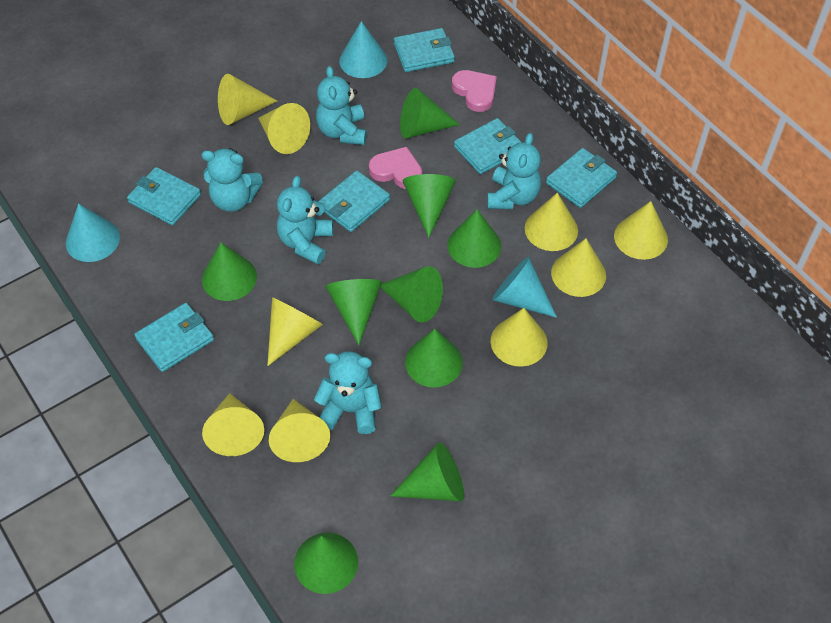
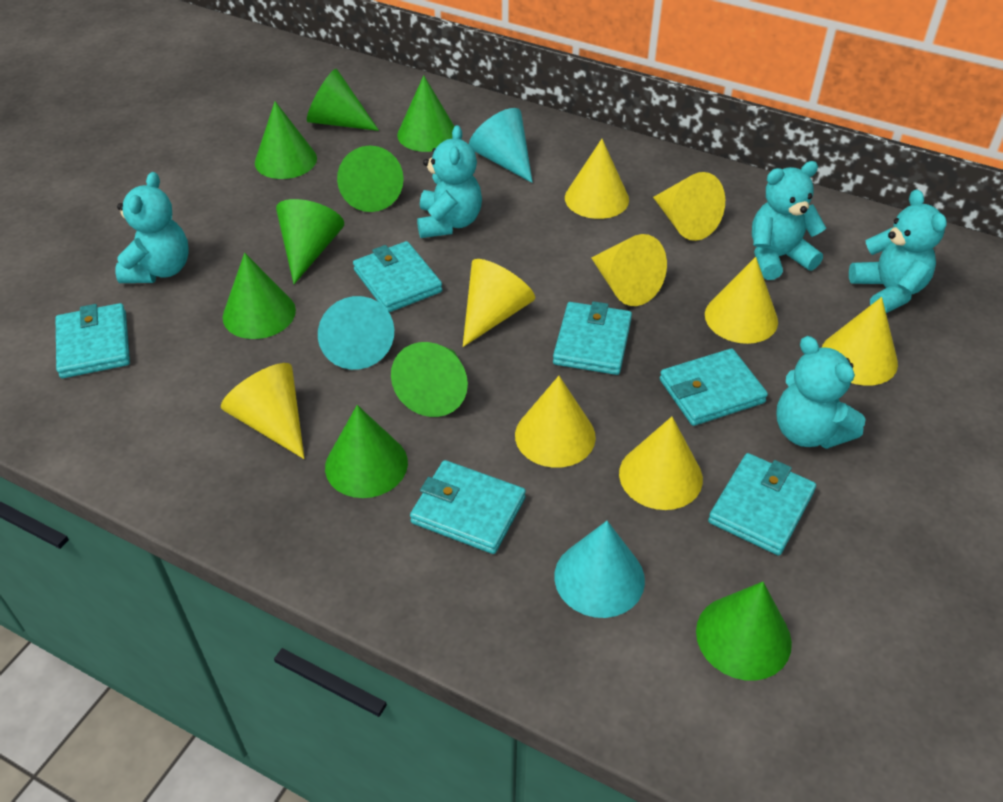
pink heart: [369,147,422,189] [452,70,497,112] = 2 -> none = 0

